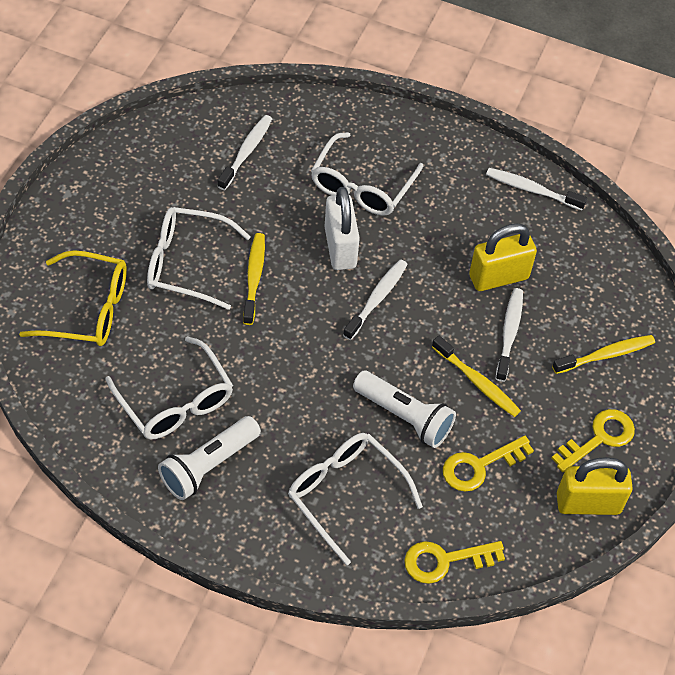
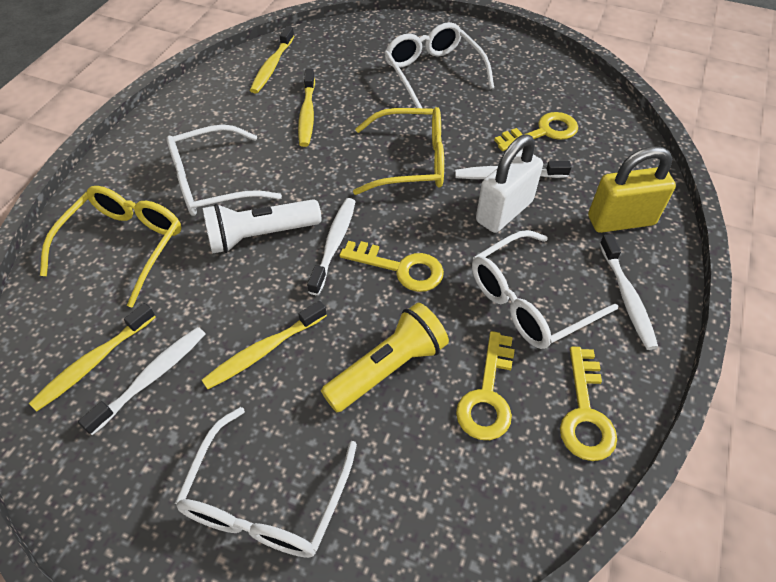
white flashlight: [158,416,261,500] [353,371,456,448] = 2 -> [203,199,321,254] = 1
yellow flashlight: none = 0 -> [321,303,449,412] = 1
yellow glasses: [19,250,127,346] = 1 -> [40,186,182,308] [353,107,444,195] = 2
yellow key: [404,541,505,584] [443,436,534,492] [552,409,635,472] = 3 -> [339,241,444,292] [456,331,515,440] [494,112,578,151] [560,347,617,461] = 4
yellow padlock: [469,223,537,291] [557,457,633,515] = 2 -> [588,146,676,233] = 1
yellow toothbrush: [243,233,265,325] [432,335,521,417] [552,335,655,374] = 3 -> [29,303,155,411] [202,301,327,389] [250,26,295,94] [298,69,315,147] = 4

